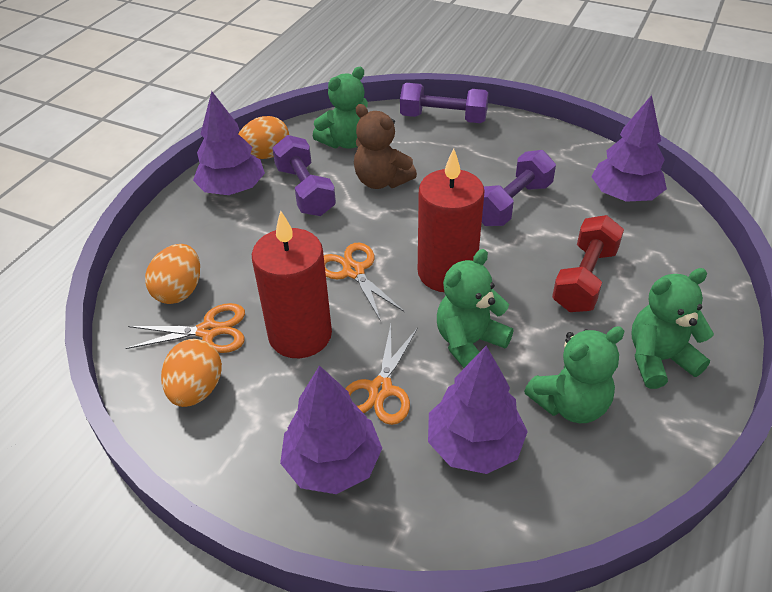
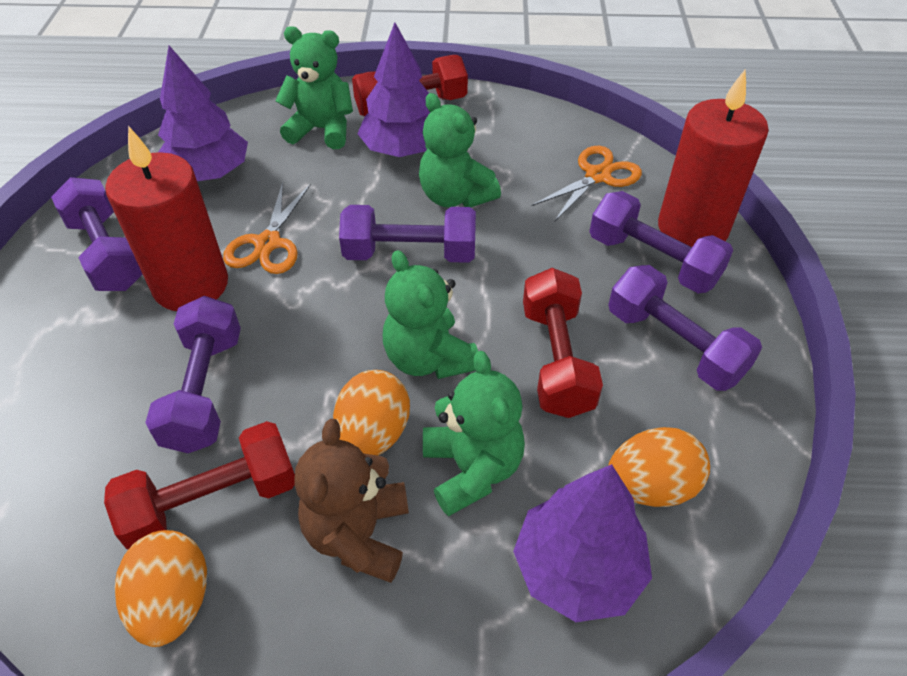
orange scissors: [125,303,245,353] [324,243,405,321] [345,324,418,425] = 3 -> [223,182,311,274] [532,146,642,222] = 2
purple dumbbell: [272,135,336,216] [400,83,489,123] [482,150,556,226] = 3 -> [51,177,142,291] [145,296,241,453] [339,205,476,263] [589,191,733,293] [608,265,762,391] = 5
purple tree: [193,91,265,195] [280,365,382,494] [428,346,528,474] [591,95,667,202] = 4 -> [158,46,248,181] [357,23,430,157] [513,464,652,622] = 3
red dumbbell: [552,215,624,312] = 1 -> [104,421,295,550] [352,55,468,117] [523,268,603,418] = 3

